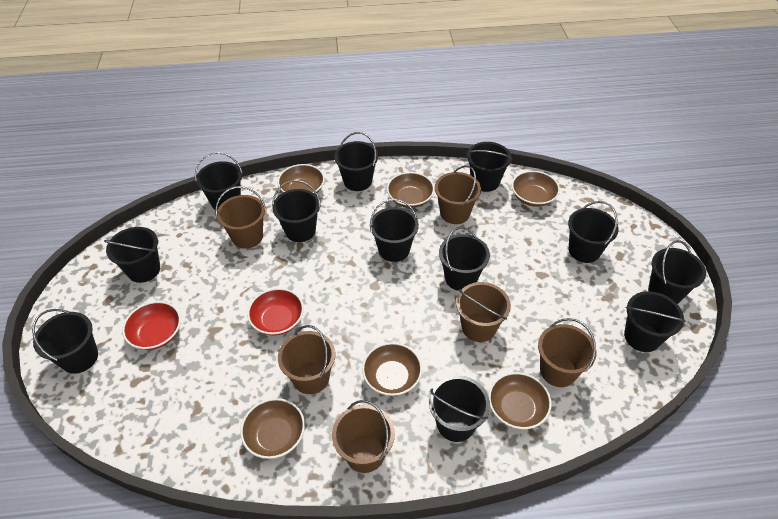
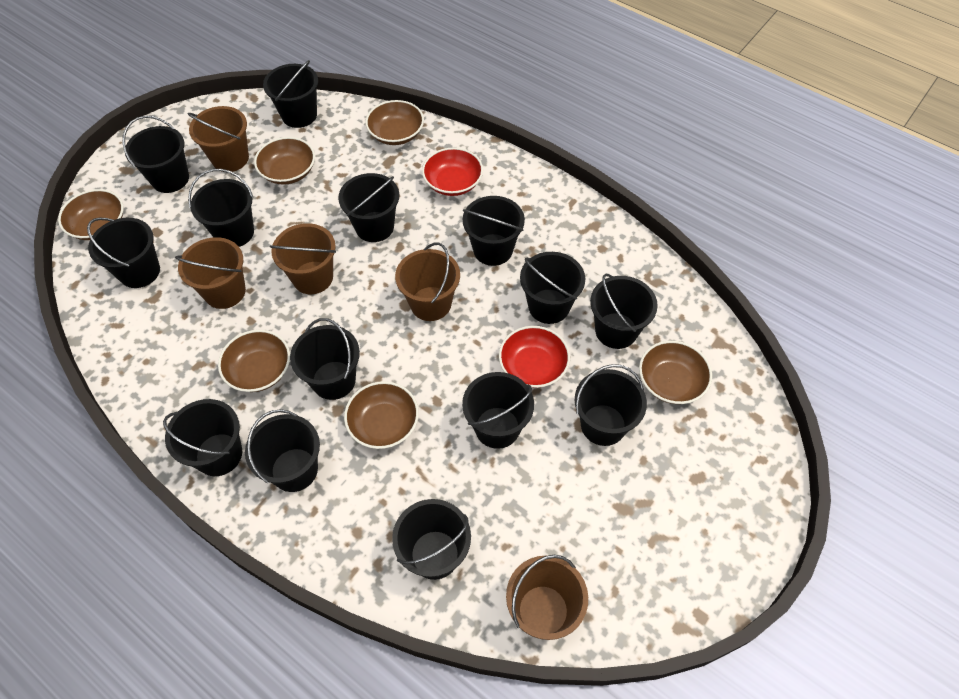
black bucket: [32,309,98,374] [104,227,160,283] [195,152,243,210] [272,180,321,242] [334,132,378,191] [370,199,419,262] [429,375,490,442] [439,227,490,291] [466,142,512,192] [568,201,619,263] [624,291,686,352] [648,240,706,304] = 12 -> [87,217,160,288] [122,116,189,193] [163,399,242,476] [188,169,254,247] [245,409,320,492] [263,60,318,128] [290,318,360,400] [338,173,399,242] [392,499,471,580] [462,372,534,449] [463,196,525,266] [520,252,585,324] [575,364,647,446] [590,274,658,349] = 14
brown bucket: [215,186,265,249] [278,325,335,394] [332,400,395,473] [435,165,481,224] [456,282,511,342] [538,318,597,387] = 6 -> [175,237,246,309] [188,106,249,172] [270,223,336,294] [395,242,460,321] [506,555,588,640] = 5

